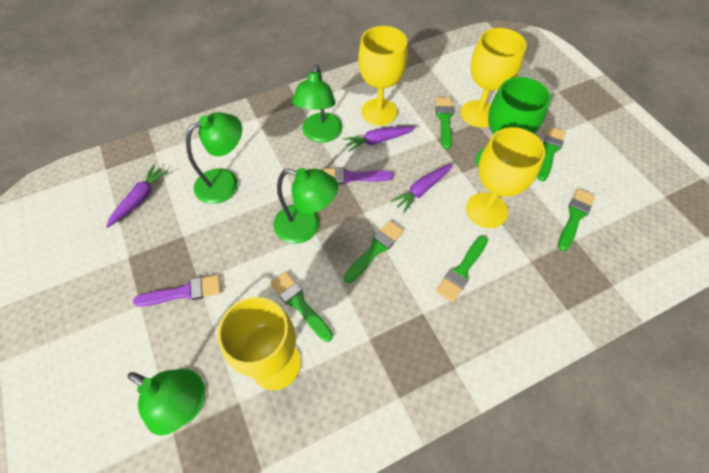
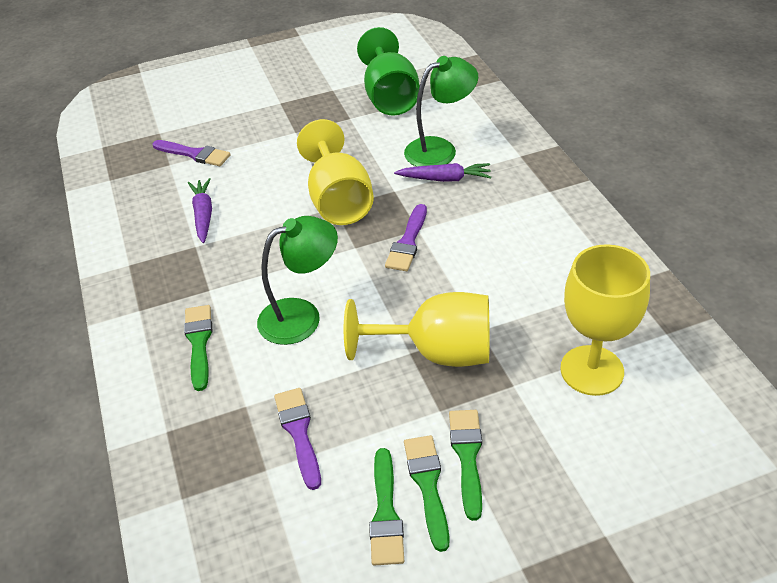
green brush: [270,271,333,342] [344,221,404,283] [435,97,453,150] [436,236,488,303] [537,127,566,181] [558,189,595,251] = 6 -> [184,305,212,391] [369,448,404,566] [404,435,450,552] [449,410,482,521] = 4
green lamp: [127,369,205,436] [186,112,242,204] [274,168,338,244] [292,65,342,143] = 4 -> [257,216,338,345] [404,56,478,167] = 2
purple brush: [133,275,221,307] [320,167,393,185] = 2 -> [152,140,231,166] [274,388,321,490] [385,204,427,271] = 3
purple carrot: [106,165,168,228] [343,126,415,152] [391,163,452,213] = 3 -> [188,178,212,243] [394,163,491,182] = 2
yellow goblet: [217,297,301,390] [358,26,408,126] [461,28,526,127] [466,127,545,228] = 4 -> [297,119,374,225] [344,292,490,367] [560,244,650,396] = 3

